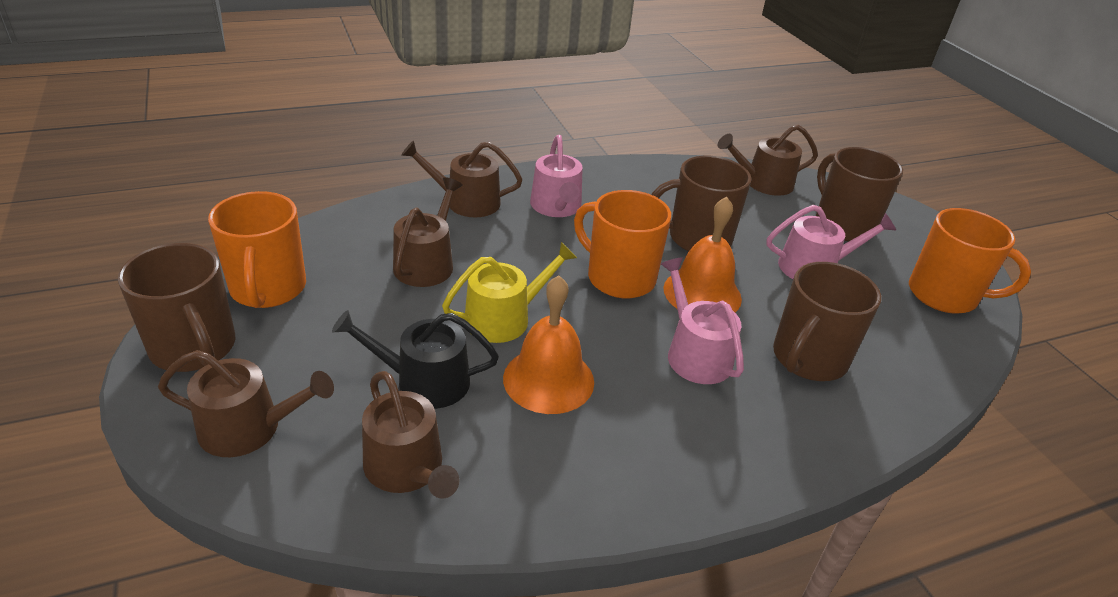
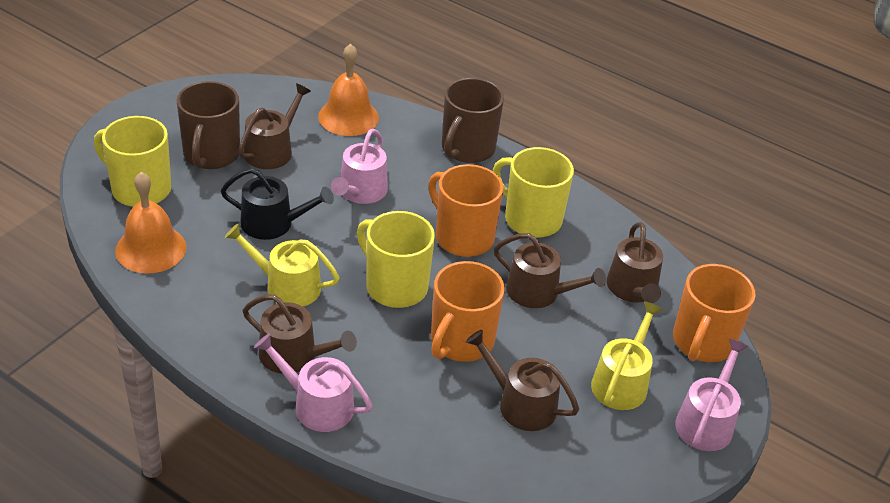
brown mug: [118,243,235,372] [651,156,752,251] [773,262,881,381] [816,147,903,241] = 4 -> [177,81,240,169] [442,78,504,163] = 2
yellow mug: none = 0 -> [94,116,171,207] [357,211,435,308] [493,147,574,238] = 3
yellow watering can: [442,242,577,343] = 1 -> [225,224,340,307] [591,301,662,410] = 2

